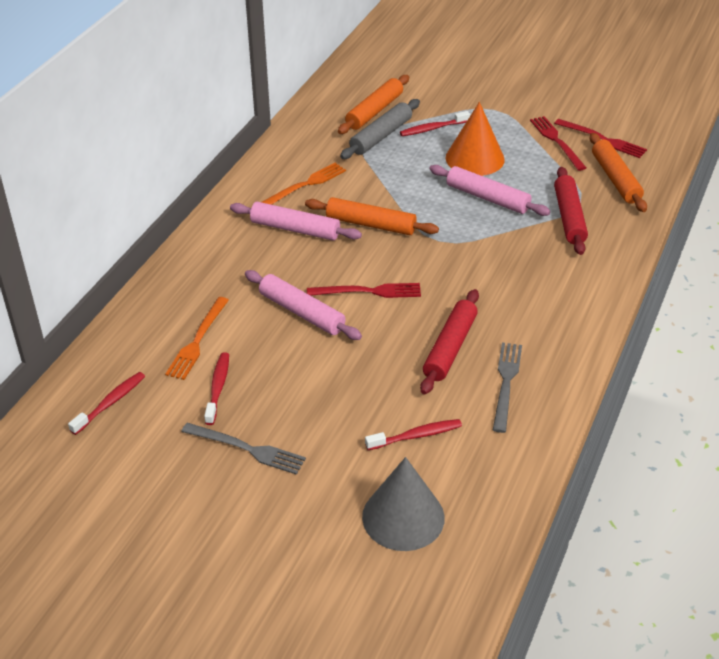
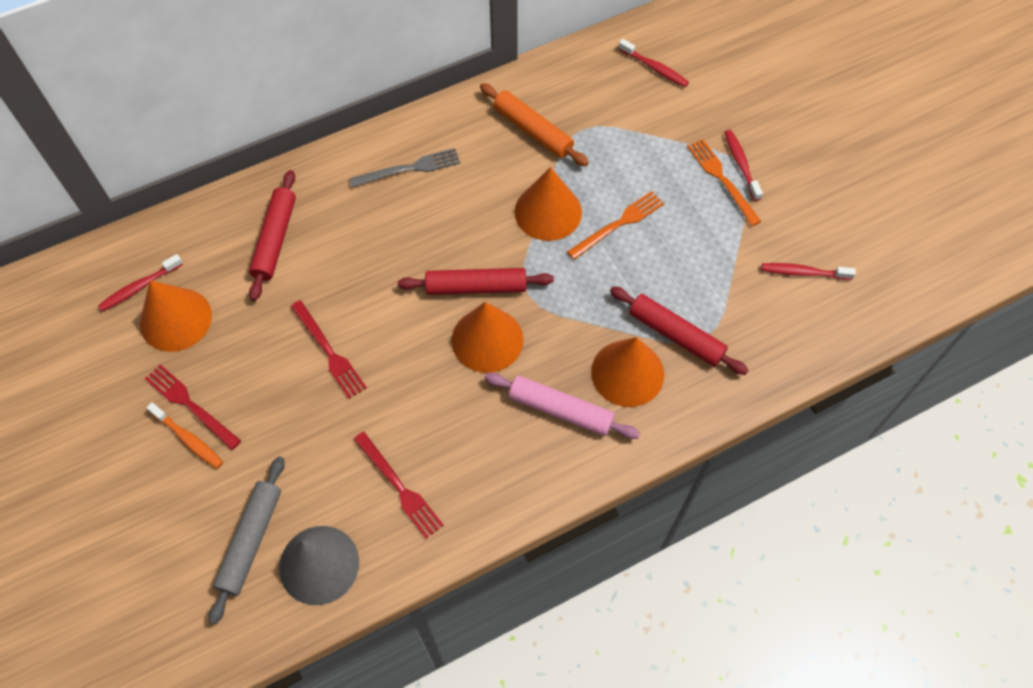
grey fork: [181,423,306,475] [493,342,522,433] = 2 -> [350,148,460,188] = 1
orange cone: [445,102,505,176] = 1 -> [140,280,212,352] [452,302,523,373] [514,167,582,241] [591,337,664,407] = 4
orange rolling pin: [305,197,439,235] [338,75,409,134] [590,133,647,212] = 3 -> [480,83,589,166] = 1
orange toothbrush: none = 0 -> [146,402,223,469] = 1
pink rolling pin: [230,202,362,241] [245,270,362,340] [429,165,550,216] = 3 -> [485,373,640,439] = 1
red rolling pin: [420,289,479,394] [554,167,588,255] = 2 -> [249,170,296,301] [398,268,554,295] [610,287,748,375] = 3

